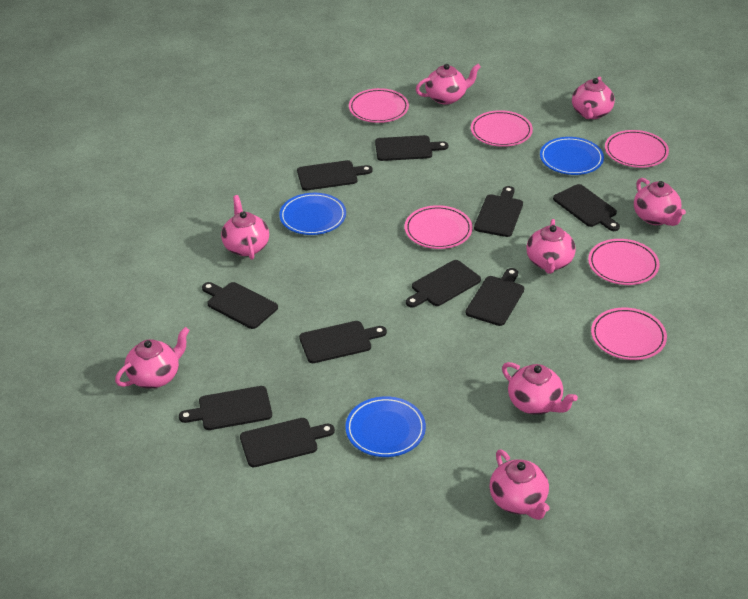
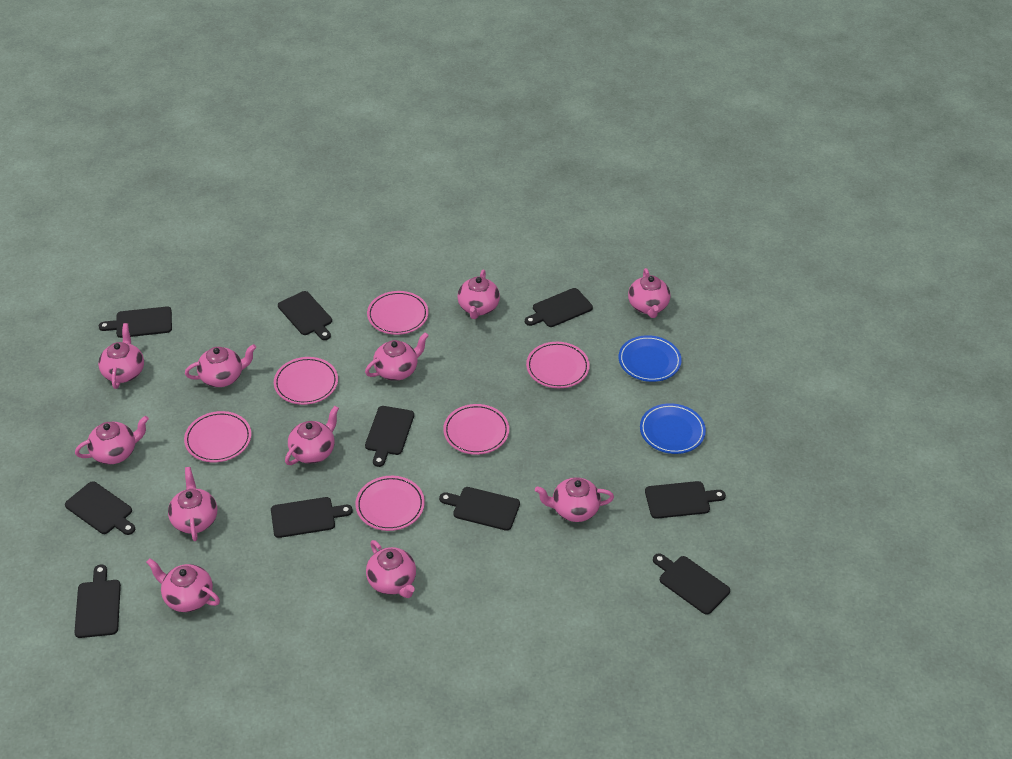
blue plate: [279,193,346,235] [345,396,426,457] [540,137,604,175] = 3 -> [618,335,682,382] [640,403,706,454] = 2
pink teapot: [115,327,190,389] [221,195,269,260] [416,64,481,105] [489,450,550,520] [502,362,578,415] [526,219,576,274] [572,77,615,119] [634,178,686,226] = 8 -> [75,416,149,464] [98,323,144,389] [146,558,220,612] [168,467,217,541] [185,344,256,387] [285,406,339,465] [365,332,429,381] [366,540,416,598] [457,270,500,319] [535,477,614,522] [628,268,670,318] = 11

